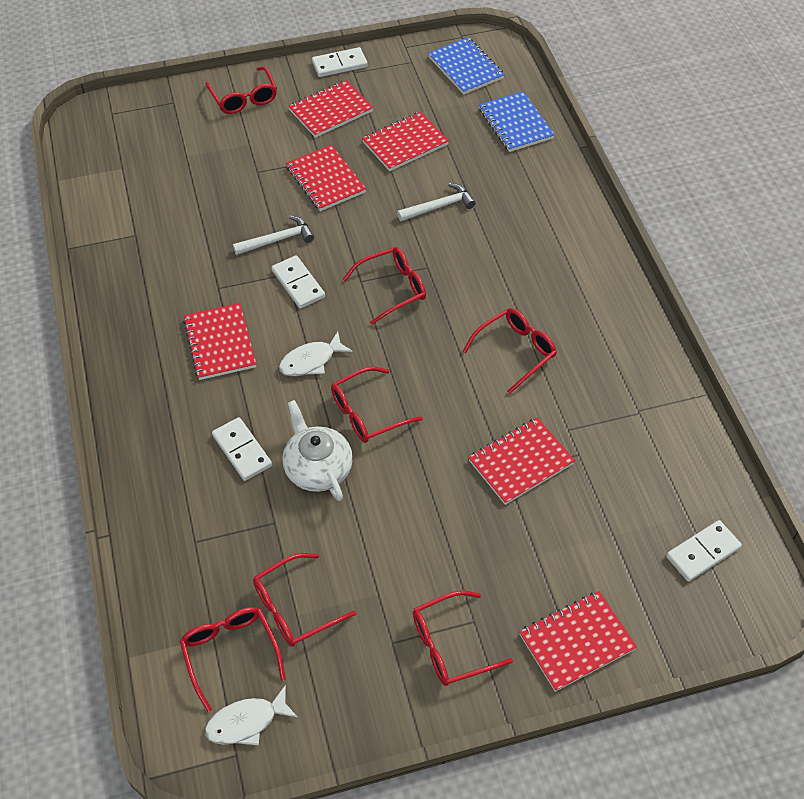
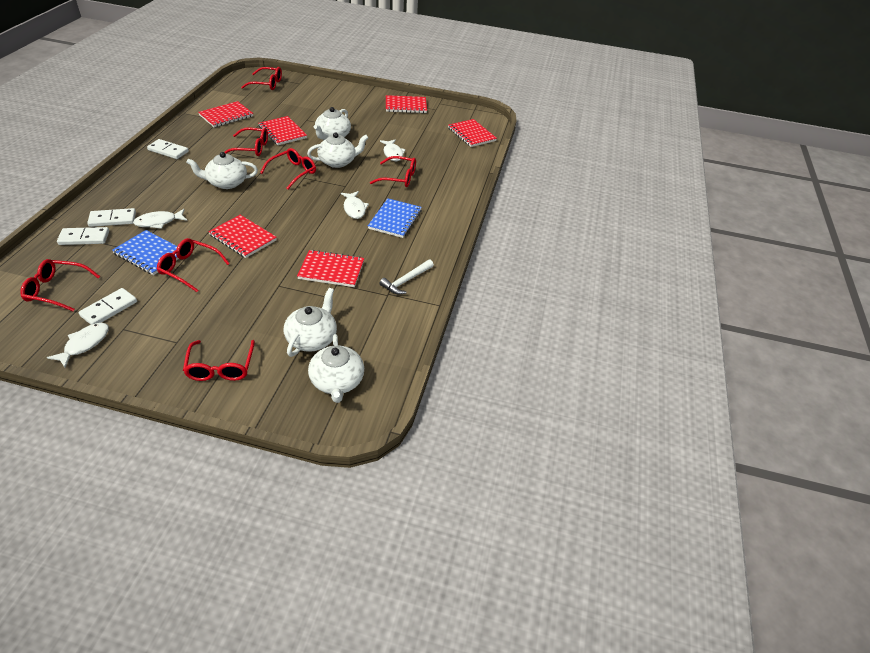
white fish: [205,685,298,745] [279,332,353,376] = 2 -> [47,323,109,368] [133,209,187,229] [341,191,369,219] [380,139,406,161] = 4
white hammer: [233,216,314,255] [397,183,476,221] = 2 -> [380,259,434,294] = 1
white teapot: [282,400,353,501] = 1 -> [186,152,258,189] [284,288,337,357] [307,133,368,168] [308,334,364,403] [314,107,351,140] = 5

